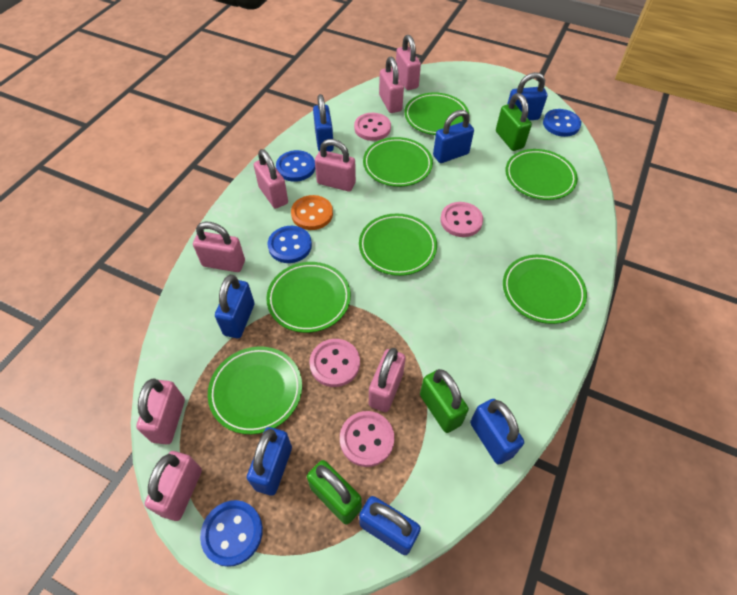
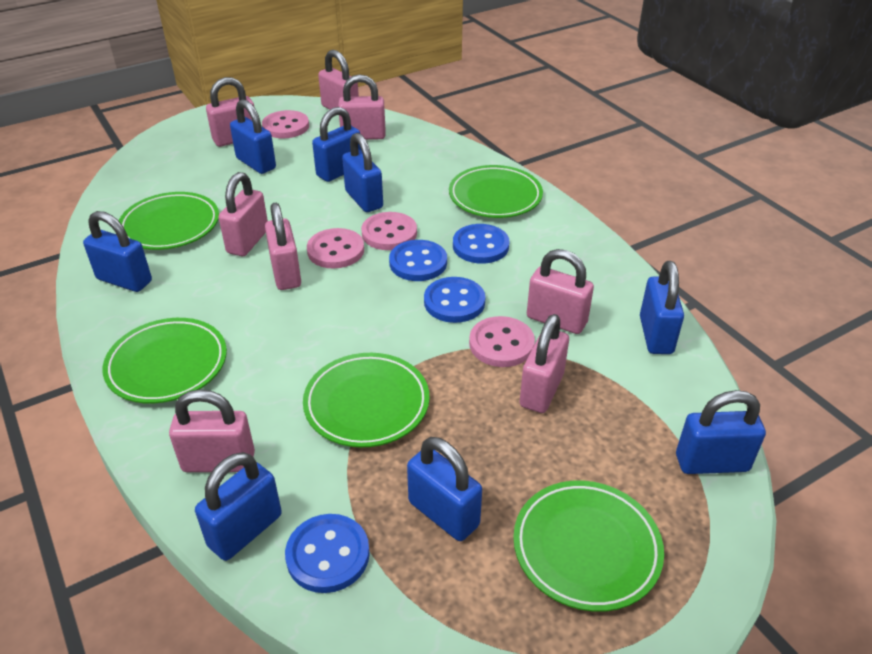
blue padlock: [215,275,255,338] [247,427,292,495] [313,94,334,152] [359,496,421,555] [433,110,474,163] [470,399,524,465] [507,72,548,120] = 7 -> [83,211,152,292] [195,452,282,561] [230,99,276,174] [312,107,361,182] [342,133,383,212] [407,437,482,541] [640,261,684,354] [676,390,766,474] = 8
green padlock: [307,460,362,524] [420,369,469,433] [496,93,532,151] = 3 -> none = 0
green plate: [208,346,302,434] [266,262,351,333] [359,213,437,276] [363,137,433,187] [404,92,469,135] [503,255,587,324] [505,149,578,200] = 7 -> [103,318,227,404] [119,192,219,250] [303,353,430,447] [449,165,543,218] [513,481,664,612] = 5
orange button: [291,195,333,230] = 1 -> none = 0

